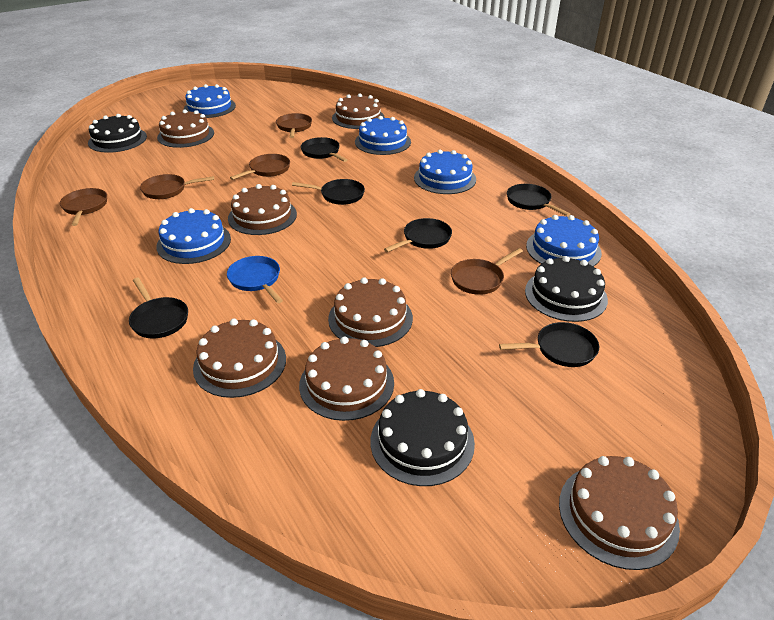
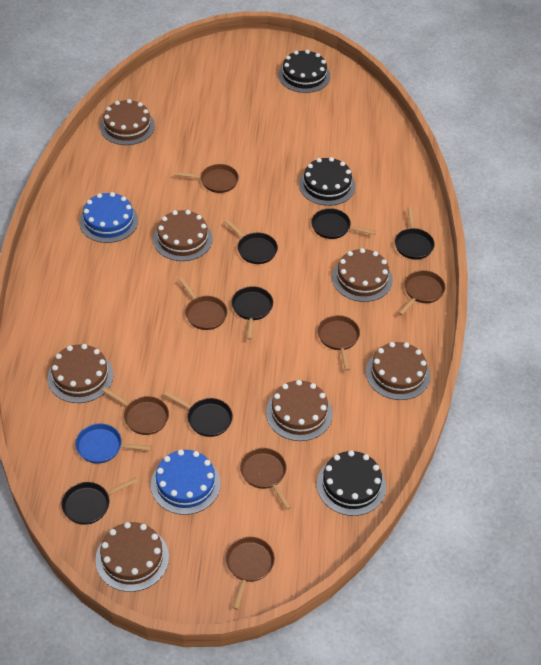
blue cake: [156,208,231,264] [184,84,236,118] [355,116,411,155] [414,150,476,194] [526,215,602,267] = 5 -> [79,192,138,243] [151,450,221,515] = 2
brown pan: [60,188,107,226] [140,174,214,199] [230,154,290,180] [276,113,312,138] [451,248,523,295] = 5 -> [102,387,169,435] [175,164,239,193] [179,277,227,330] [226,537,275,610] [240,448,292,510] [318,315,360,371] [398,270,445,315] = 7

